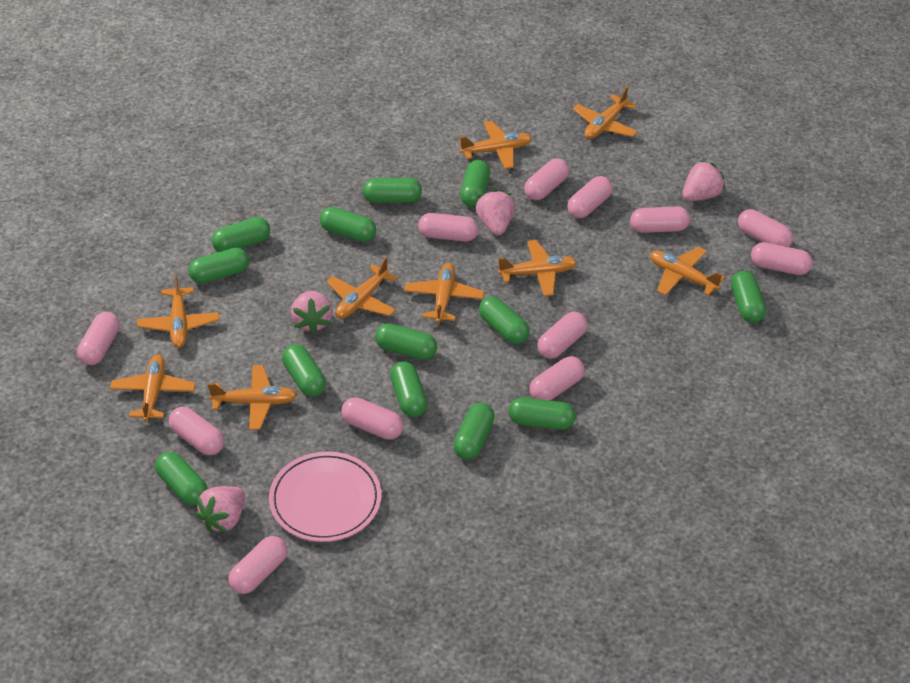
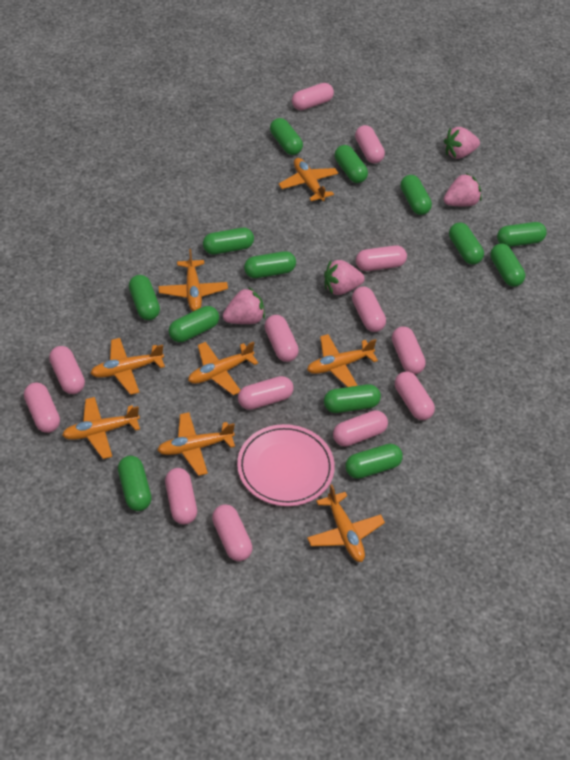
orange plane: [110,354,196,422] [137,274,219,348] [208,365,297,430] [326,257,398,319] [404,263,484,323] [459,121,532,169] [498,240,577,296] [573,87,638,139] [650,247,725,296] = 9 -> [62,397,140,459] [90,338,165,395] [157,412,235,476] [158,249,228,311] [188,341,258,395] [279,158,338,201] [307,334,378,387] [307,484,385,562] = 8
pink capsule: [77,312,120,365] [169,407,224,455] [228,536,287,594] [341,397,404,440] [418,213,478,242] [524,158,569,200] [530,356,584,401] [537,312,588,359] [567,176,613,218] [630,206,690,233] [738,209,793,247] [751,242,813,275] = 12 -> [24,383,60,433] [49,346,85,394] [165,468,197,525] [212,504,252,561] [238,376,294,410] [265,315,299,362] [292,83,334,110] [333,410,388,447] [352,287,386,332] [355,125,385,163] [356,245,407,271] [392,326,426,374] [395,372,435,420] = 13

